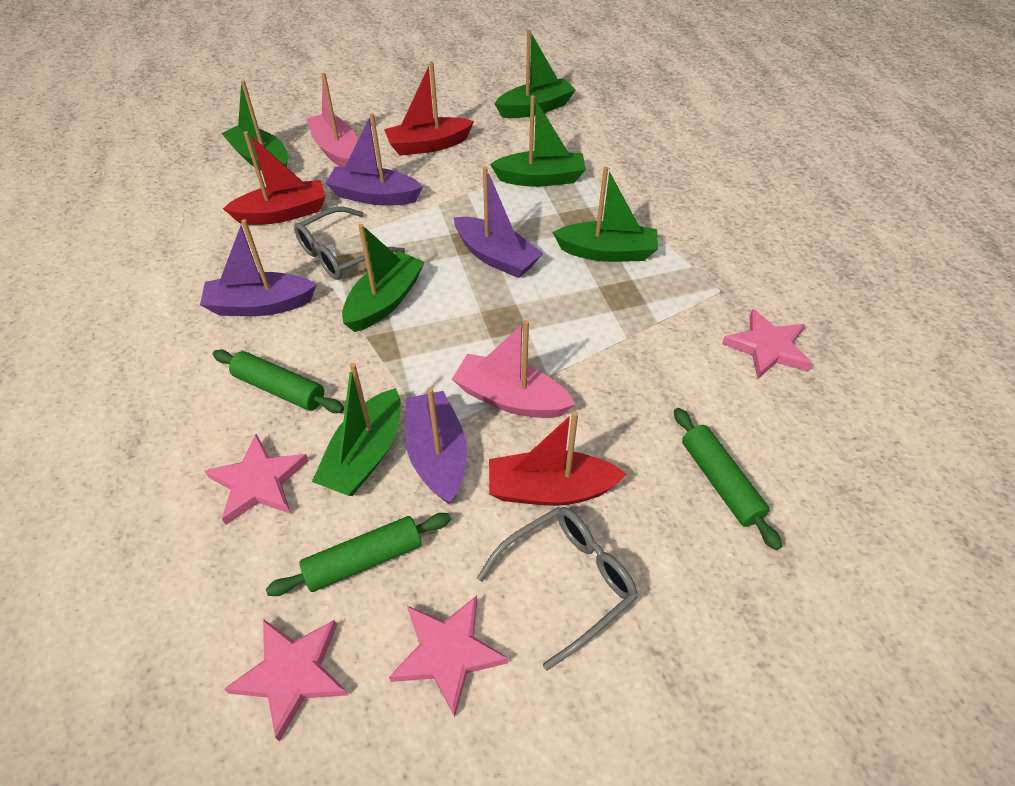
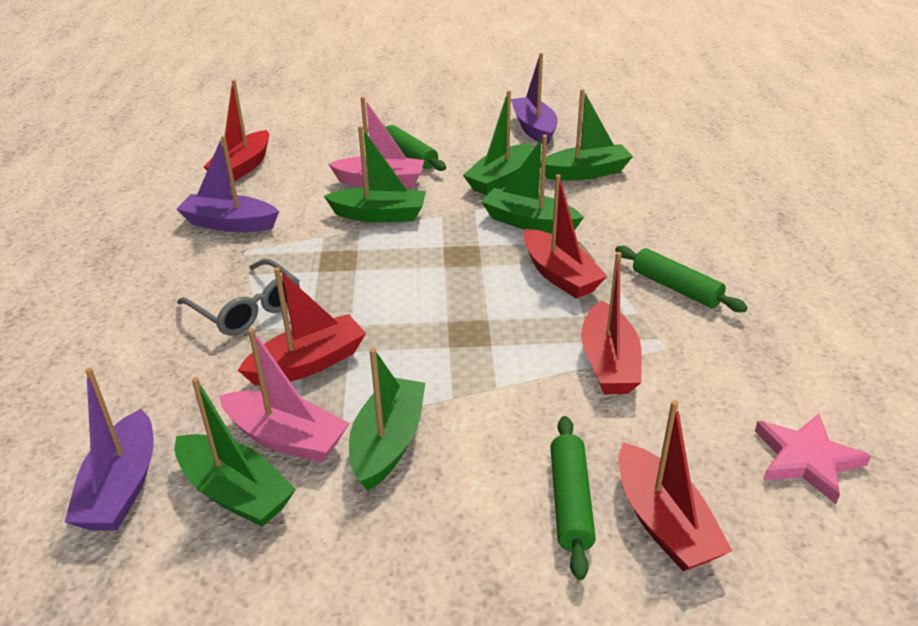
grey glasses: [294,207,405,280] [477,507,638,671] = 2 -> [177,259,300,336] = 1
pink star: [205,434,309,525] [224,619,348,742] [389,596,509,717] [722,309,812,379] = 4 -> [755,413,871,504] = 1
purple boat: [200,219,316,316] [325,113,423,206] [405,387,467,504] [454,167,543,278] = 4 -> [65,367,154,531] [176,135,279,232] [511,53,557,145] = 3
red boat: [223,131,326,225] [384,61,474,156] [489,411,627,506] = 3 -> [204,80,269,182] [238,267,366,386] [523,174,607,298] [581,252,642,394] [619,400,732,571] = 5

